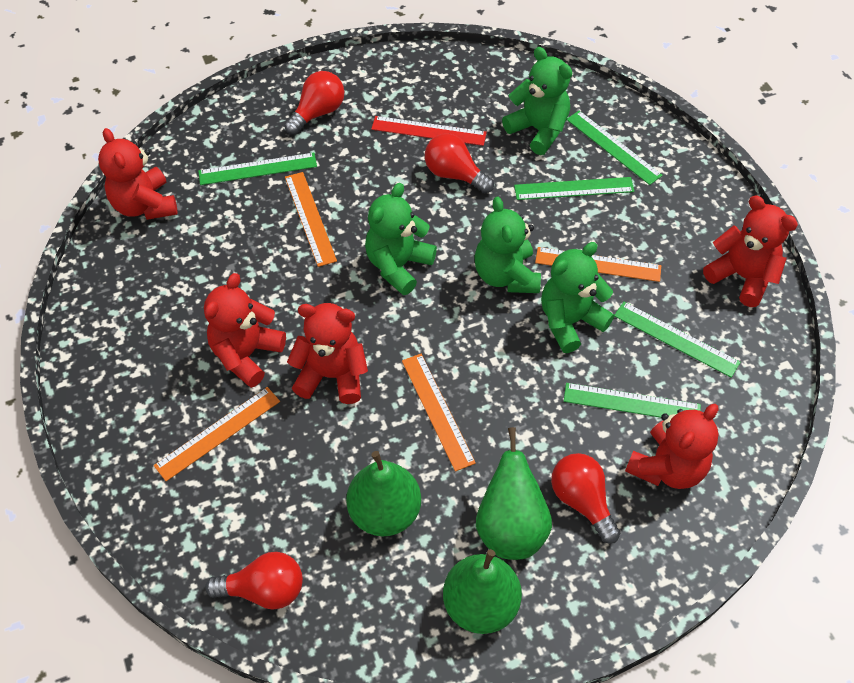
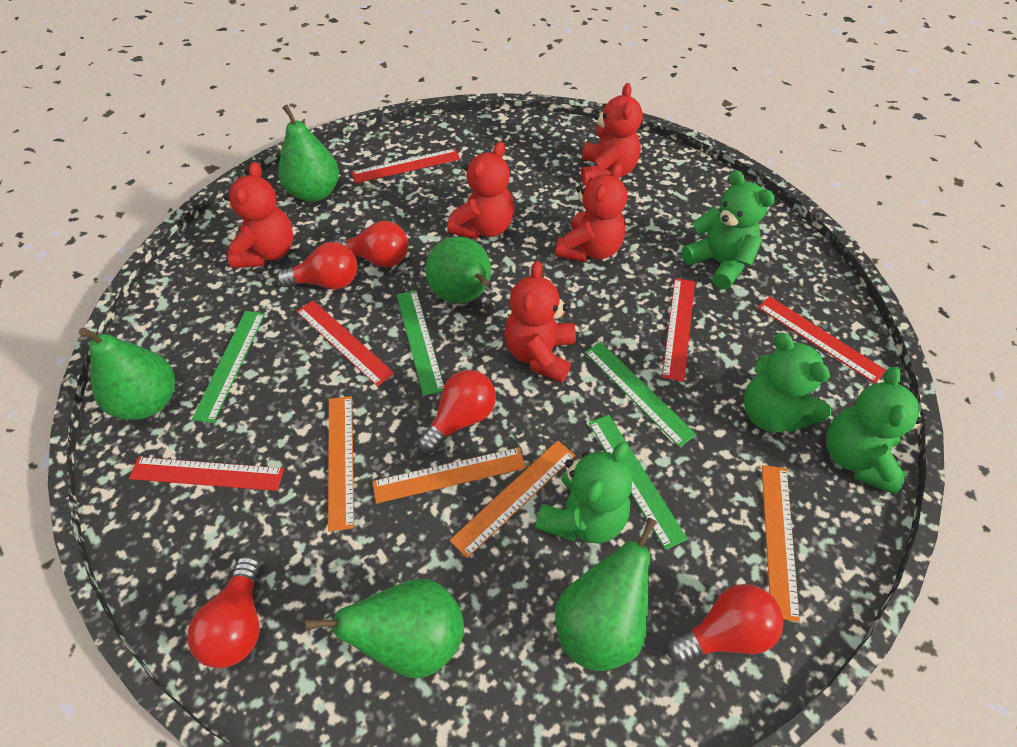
green pear: [346,451,421,537] [443,549,522,634] [476,427,552,560] = 3 -> [79,328,175,420] [279,105,339,202] [305,579,464,678] [426,236,491,303] [555,518,657,671] = 5
green ruler: [198,153,317,185] [514,177,635,200] [564,383,701,418] [567,110,663,185] [614,302,741,378] = 5 -> [192,311,265,423] [397,290,444,396] [585,342,697,447] [589,415,688,550] = 4
red light bulb: [205,552,303,610] [284,71,344,135] [425,134,494,193] [551,453,620,544] = 4 -> [187,556,260,668] [277,242,357,289] [334,221,408,267] [418,370,496,453] [668,584,784,664] = 5
red ruler: [371,116,487,146] = 1 -> [129,457,284,491] [296,300,395,387] [352,149,460,183] [662,278,695,382] [758,296,886,383] = 5

